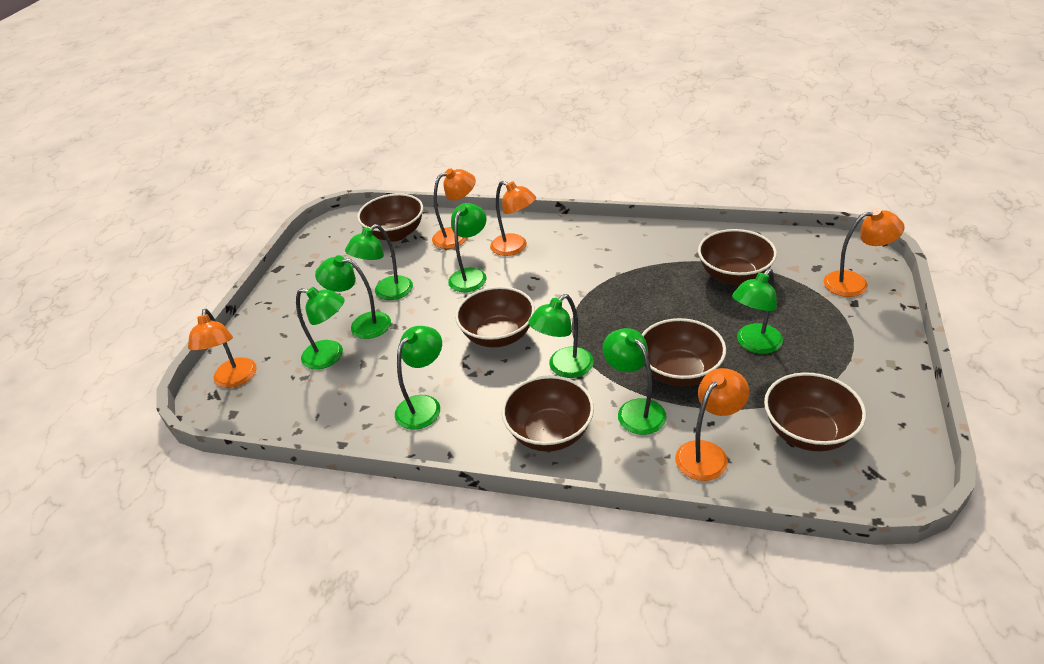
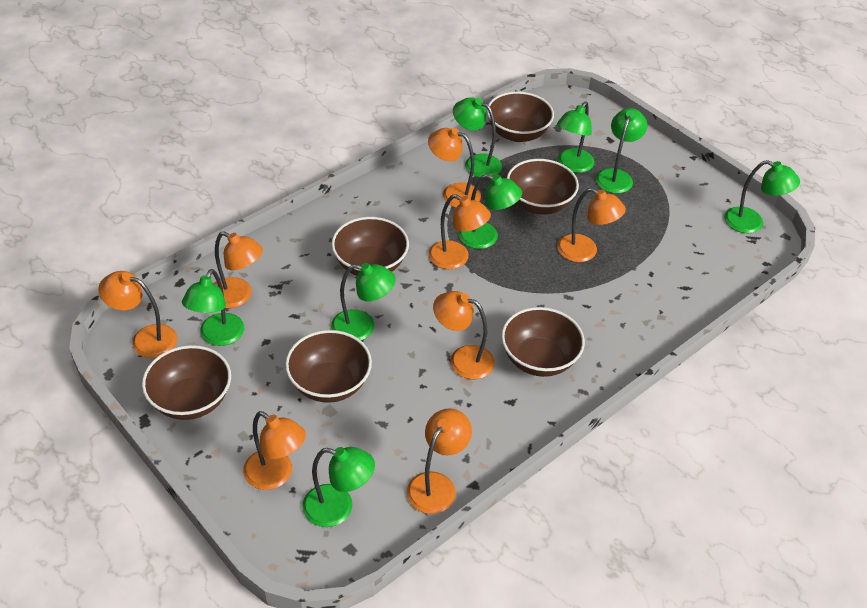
orange lamp: [188,309,256,388] [432,168,476,249] [490,181,536,256] [675,368,749,481] [823,208,905,297] = 5 -> [98,271,177,358] [214,231,263,308] [243,411,306,490] [407,408,472,514] [428,128,481,208] [428,194,491,269] [433,291,495,379] [557,188,626,262] = 8

